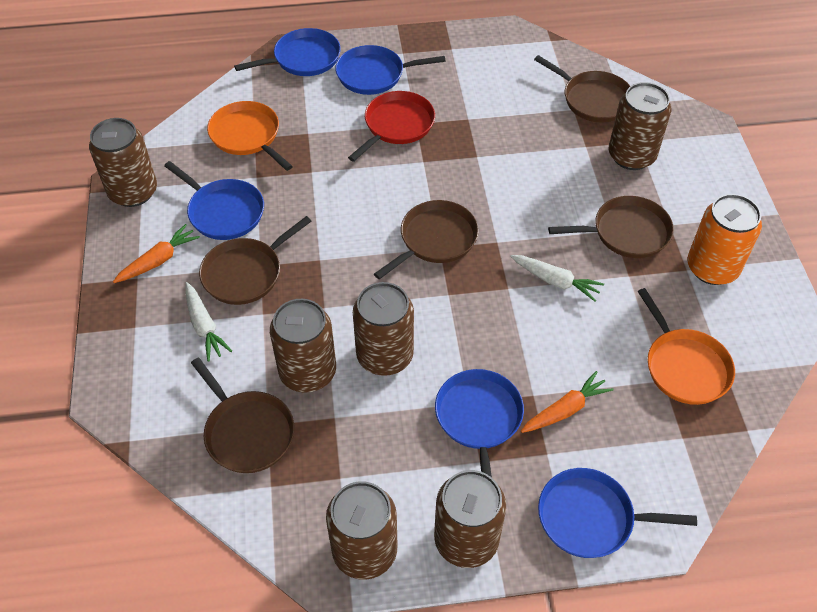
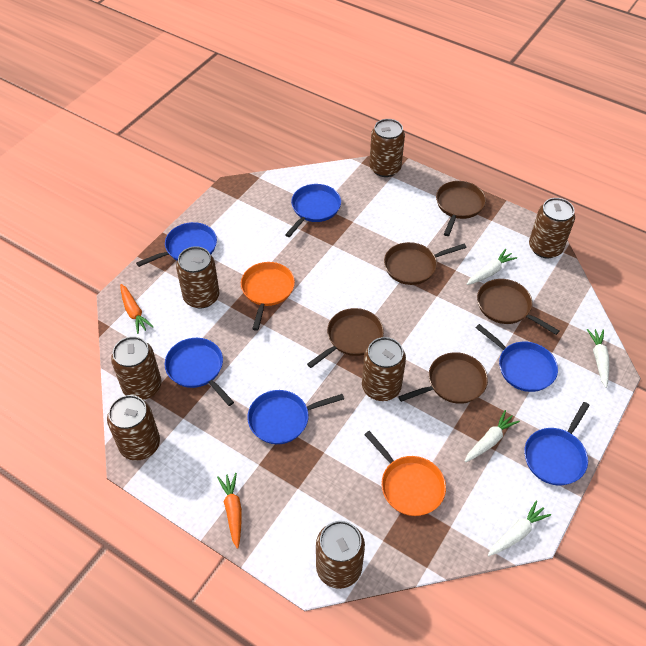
blue pan: [164,161,264,240] [234,28,341,76] [335,45,445,95] [435,369,524,477] [538,468,697,558] = 5 -> [136,222,217,267] [165,338,234,406] [247,390,344,444] [285,184,341,237] [476,324,558,392] [524,402,590,485] = 6
brown can: [89,118,157,207] [270,299,336,393] [326,481,398,580] [353,282,414,376] [434,470,506,568] [609,82,671,170] = 6 -> [107,395,160,461] [111,336,162,400] [176,246,219,309] [316,521,365,589] [362,337,406,401] [369,119,405,177] [529,198,575,258] = 7
orange can: [687,194,762,285] = 1 -> none = 0
red pan: [348,91,435,162] = 1 -> none = 0
white carrot: [185,282,232,361] [510,255,604,301] = 2 -> [464,410,520,462] [467,249,517,285] [488,501,551,556] [587,329,609,388] = 4

